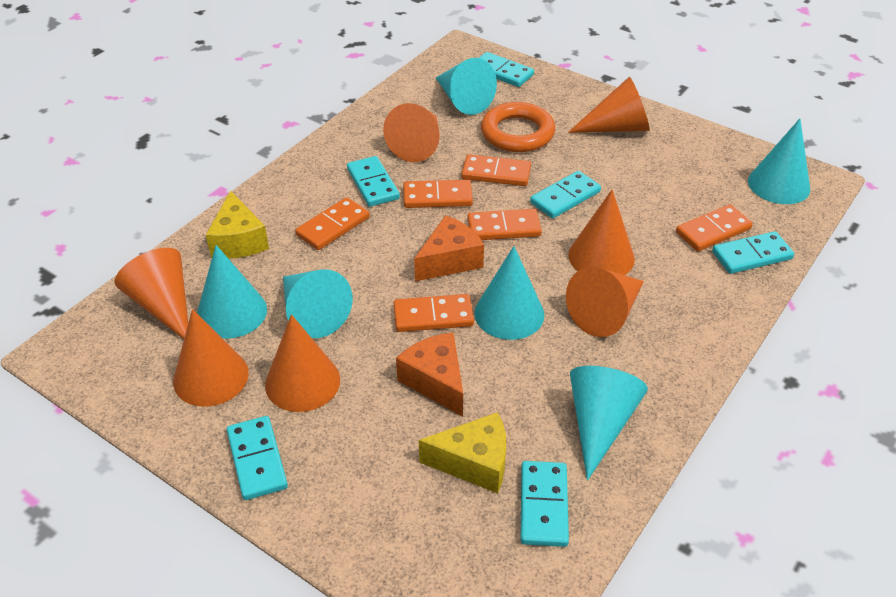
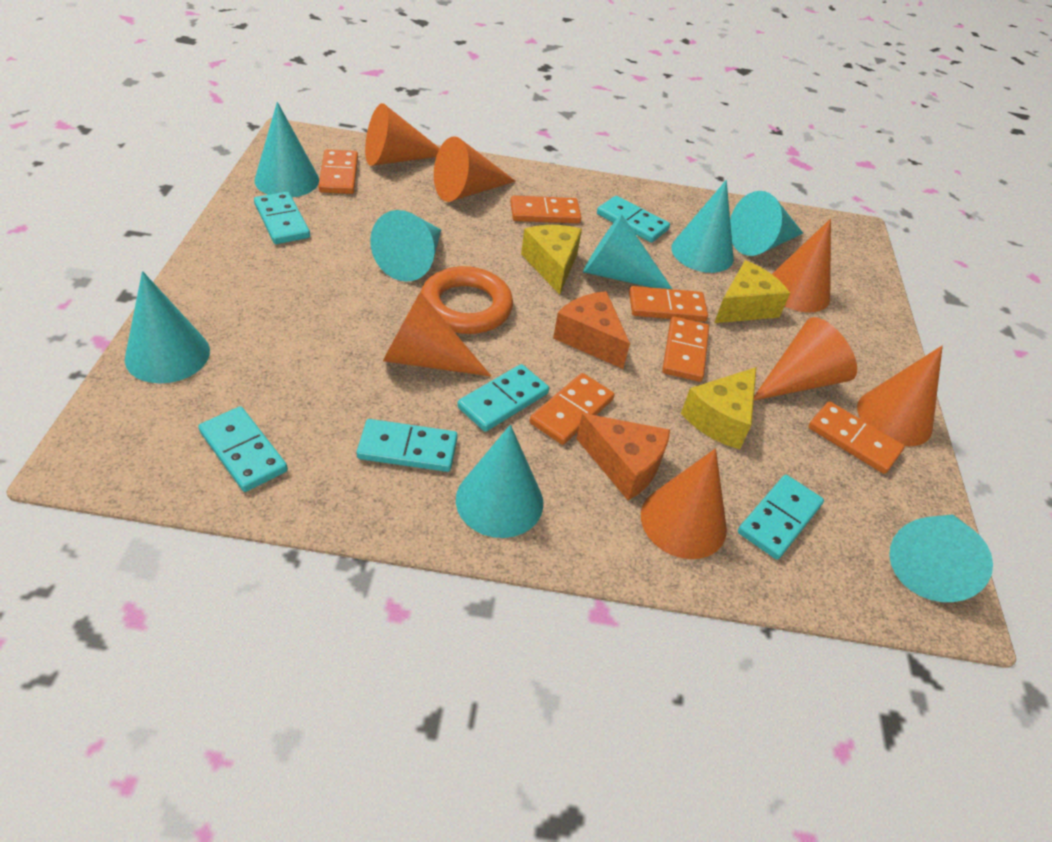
turquoise cone: [197,245,267,339] [283,269,353,338] [436,58,497,115] [474,246,544,340] [570,366,648,480] [748,119,810,204] = 6 -> [125,271,210,383] [255,102,319,198] [370,210,441,282] [456,425,543,538] [583,214,672,289] [671,180,734,273] [730,191,803,256] [889,514,993,602] = 8
yellow cheese: [206,191,269,258] [419,412,506,494] = 2 -> [521,225,582,295] [681,367,756,449] [714,260,790,323] = 3

